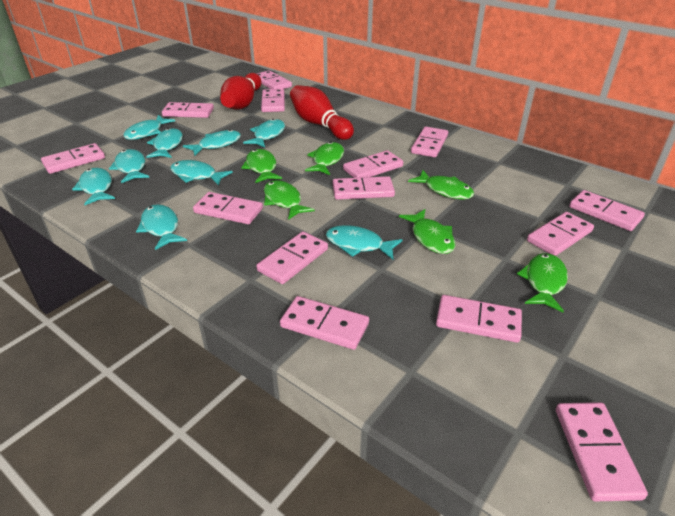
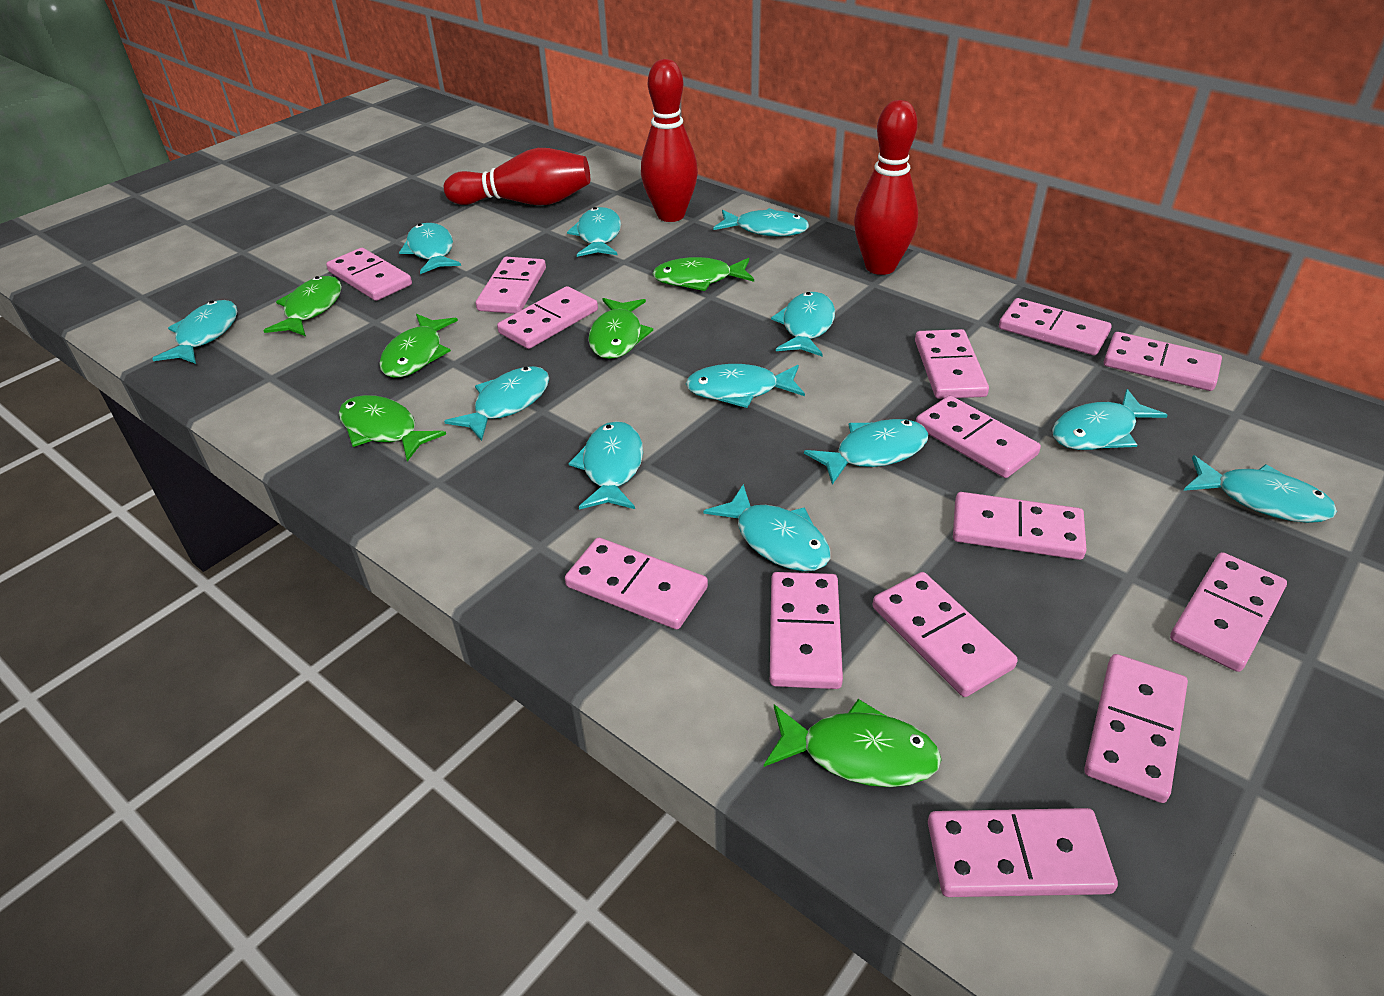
red bowling pin: [220,73,261,110] [290,85,354,140] = 2 -> [444,148,590,205] [641,59,698,222] [854,100,918,275] = 3
turquoise fish: [72,168,115,205] [109,149,149,183] [123,115,175,140] [136,204,187,250] [146,128,183,158] [170,160,233,185] [183,129,241,156] [243,119,285,148] [326,225,402,259] = 9 -> [152,300,237,364] [399,223,461,274] [444,366,549,441] [567,207,621,257] [568,421,643,509] [686,364,805,408] [704,484,831,571] [714,208,809,237] [771,292,835,356] [804,419,928,485] [1052,389,1168,450] [1184,455,1337,523] = 12

